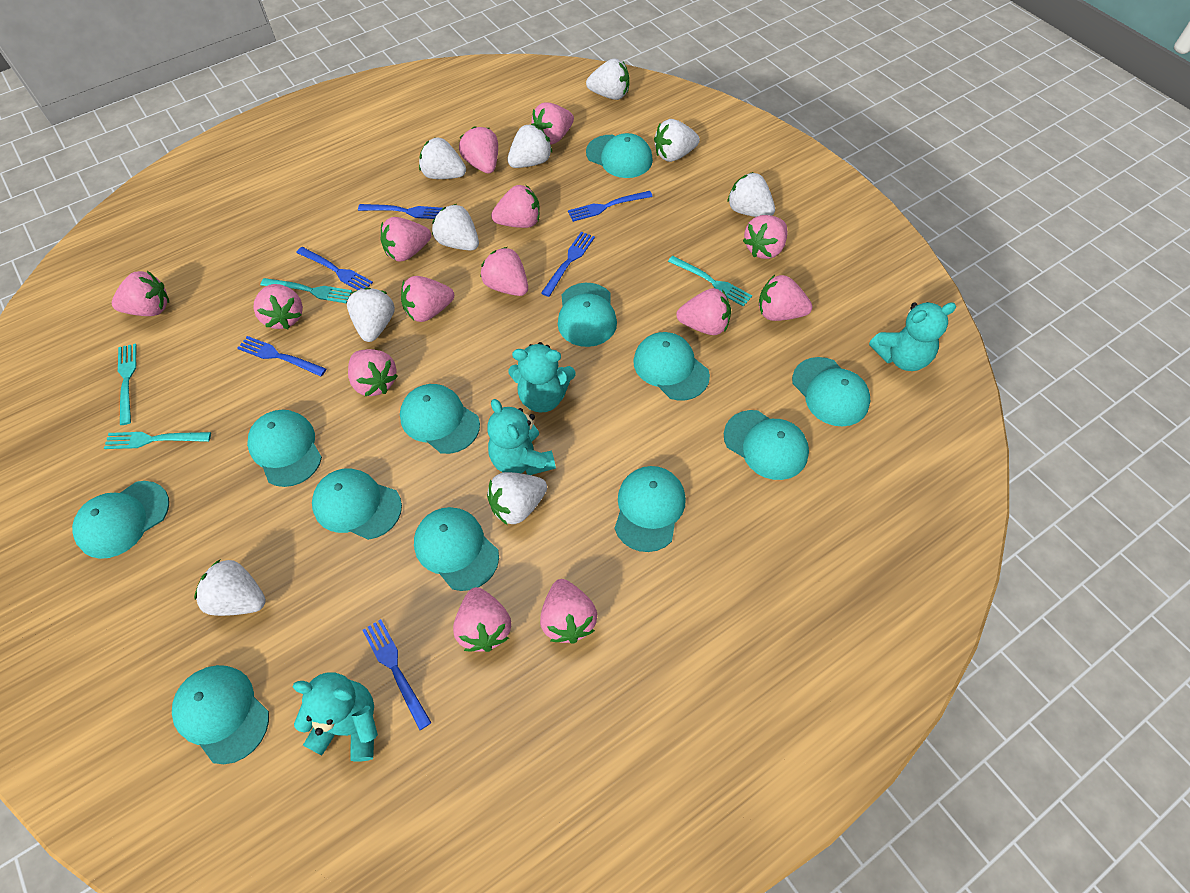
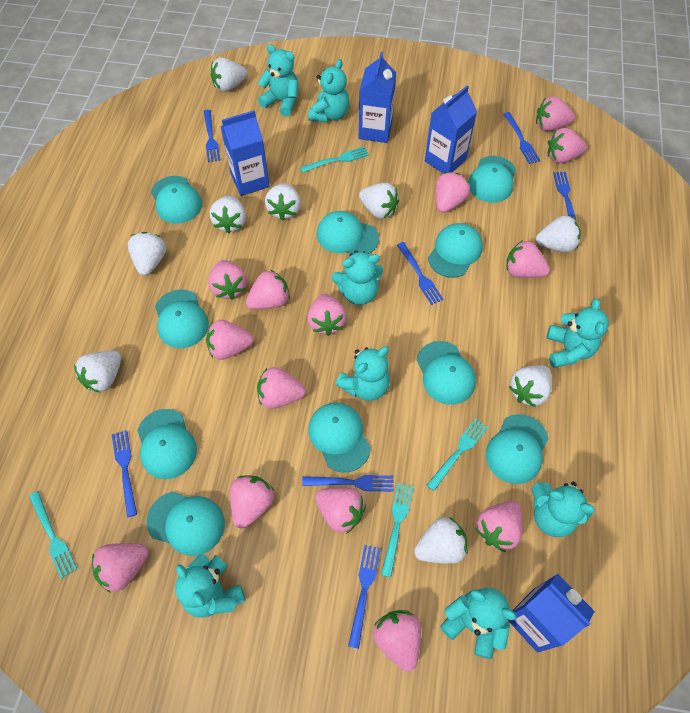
blue carton: none = 0 -> [221,110,270,196] [359,52,396,143] [425,85,477,174] [508,574,595,652] = 4
blue fork: [237,336,326,377] [296,247,373,290] [358,204,442,219] [362,619,432,730] [541,232,595,297] [568,191,653,222] = 6 -> [112,430,137,517] [204,110,220,162] [302,475,394,492] [348,545,381,649] [397,242,443,305] [503,112,541,164] [553,172,577,222] = 7
turquoise cap: [72,481,169,559] [172,665,269,764] [247,410,322,487] [312,468,402,540] [400,384,480,454] [414,507,499,591] [558,283,617,347] [586,133,653,178] [615,466,686,552] [633,332,710,401] [724,410,809,480] [792,357,870,426] = 12 -> [137,409,197,479] [147,492,225,556] [151,176,202,224] [155,289,209,348] [308,403,371,472] [317,211,379,254] [417,341,476,405] [428,223,483,278] [469,156,516,203] [486,414,549,484] = 10
turquoise teddy bear: [293,672,378,762] [488,399,556,475] [509,342,575,413] [869,302,956,371] = 4 -> [175,554,246,618] [258,44,298,117] [308,59,349,123] [331,251,383,305] [335,347,390,401] [440,588,517,659] [531,482,595,537] [547,299,609,368] = 8

